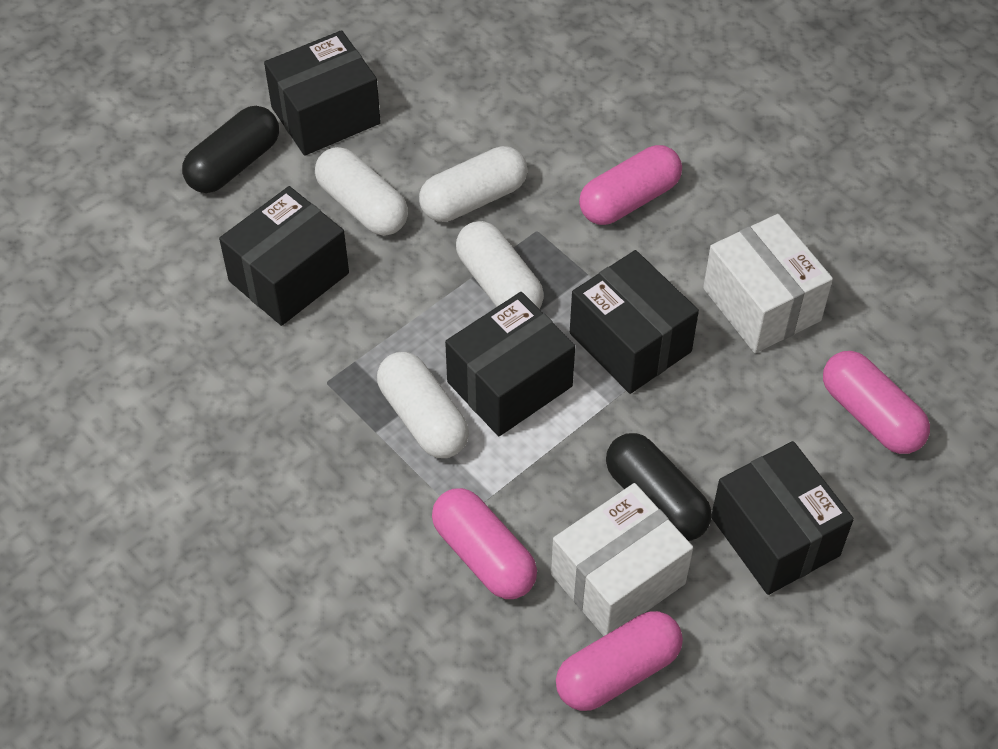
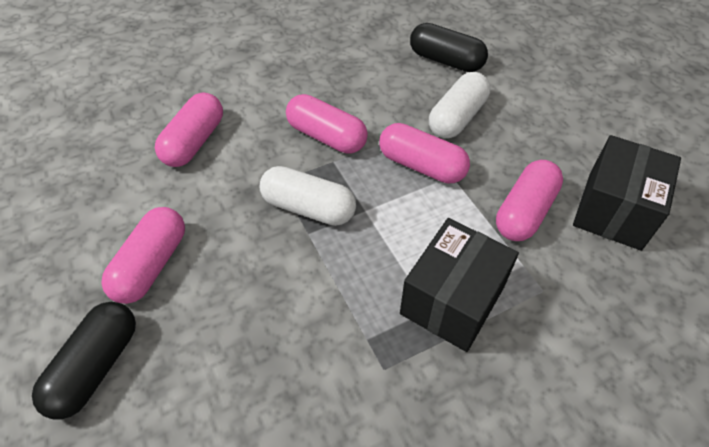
black box: [219,186,349,326] [264,30,381,156] [445,292,575,436] [570,250,699,394] [711,441,854,595] = 5 -> [400,218,519,352] [573,135,681,251] = 2
pink capsule: [432,488,537,599] [556,611,683,711] [579,145,682,225] [823,351,930,454] = 4 -> [101,207,185,304] [155,92,223,167] [286,94,368,154] [379,123,470,184] [496,160,563,241] = 5
white box: [551,483,693,636] [703,214,833,353] = 2 -> none = 0
white capsule: [315,147,408,236] [377,352,469,458] [419,146,527,222] [456,221,544,309] = 4 -> [260,166,356,226] [429,72,490,139] = 2

